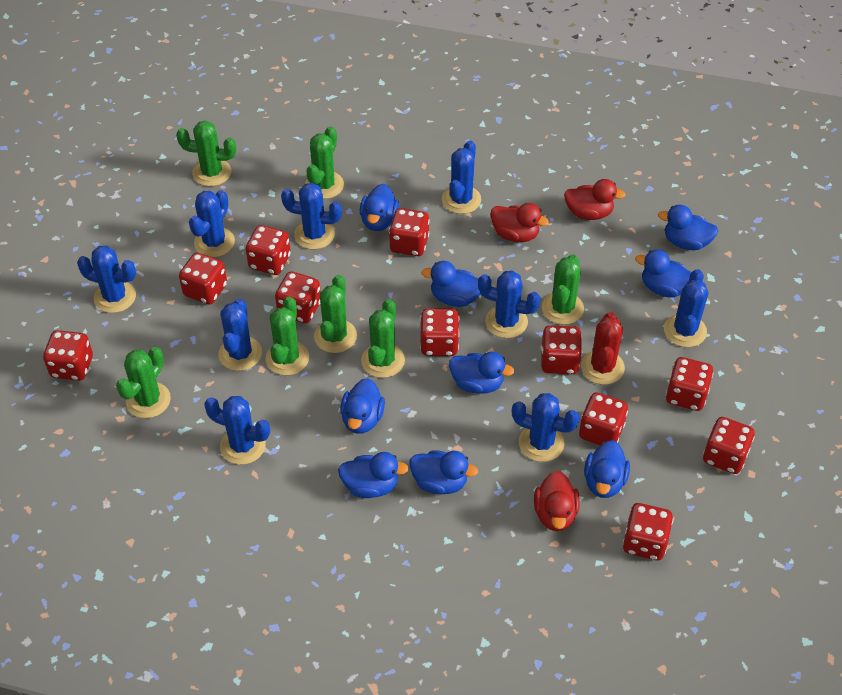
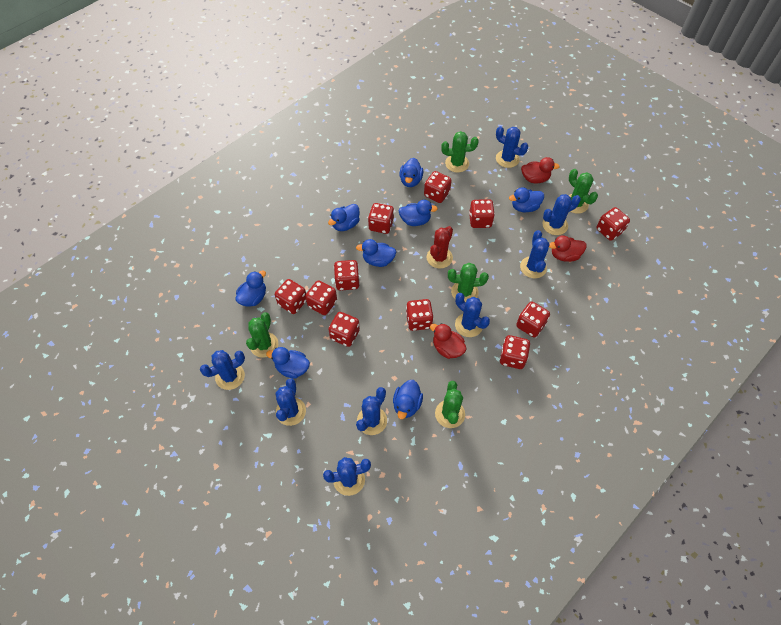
blue cactus: [77,246,136,313] [189,190,235,257] [204,396,270,465] [218,298,262,371] [281,183,342,249] [442,141,481,214] [478,270,540,338] [512,393,580,462] [664,269,708,347] = 9 -> [200,350,245,390] [276,378,306,426] [323,457,371,496] [356,387,387,435] [455,293,490,337] [496,126,528,168] [520,230,549,278] [542,194,581,235] = 8
blue duck: [338,452,409,498] [340,378,385,434] [360,184,399,231] [409,451,478,494] [421,261,481,307] [449,352,514,394] [584,440,630,498] [635,249,691,298] [658,205,718,250] = 9 -> [236,270,266,307] [266,347,310,378] [328,204,360,231] [356,239,396,267] [393,380,423,419] [399,158,423,187] [399,200,438,226] [509,187,544,212] = 8
green cactus: [116,347,171,418] [176,121,236,186] [266,297,309,375] [305,126,344,199] [314,275,357,353] [361,299,405,378] [542,255,584,325] = 7 -> [246,312,278,358] [435,381,465,428] [441,131,479,173] [448,263,489,302] [568,169,598,214] = 5

